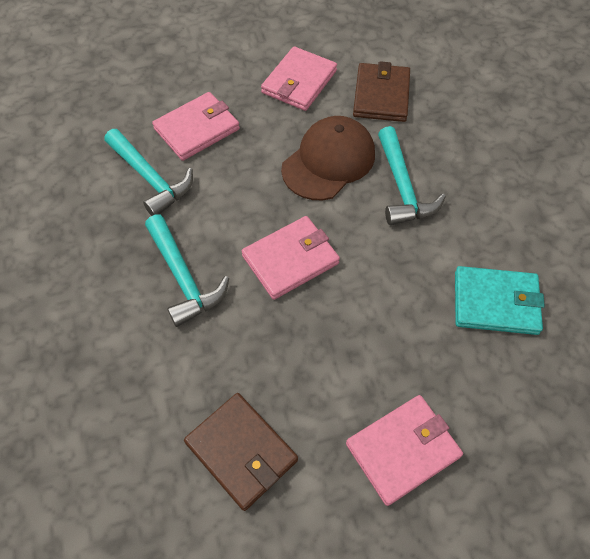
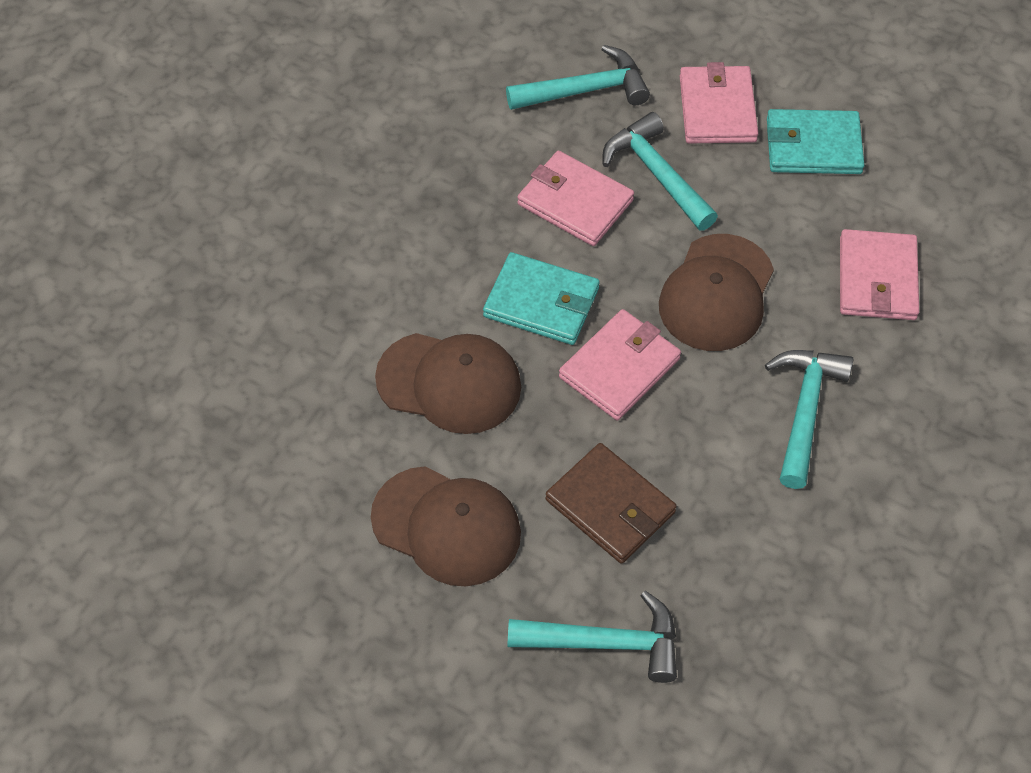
brown cap: [281,116,375,200] = 1 -> [371,466,521,586] [375,333,521,434] [659,234,774,351] = 3
brown wallet: [184,393,298,511] [353,61,410,122] = 2 -> [546,443,677,564] = 1
turquoise hammer: [105,129,193,216] [145,214,229,327] [378,126,446,225] = 3 -> [506,45,650,110] [508,591,677,683] [603,112,718,231] [765,350,853,489] = 4
turquoise wallet: [455,266,545,335] = 1 -> [483,252,600,345] [767,109,864,174] = 2

